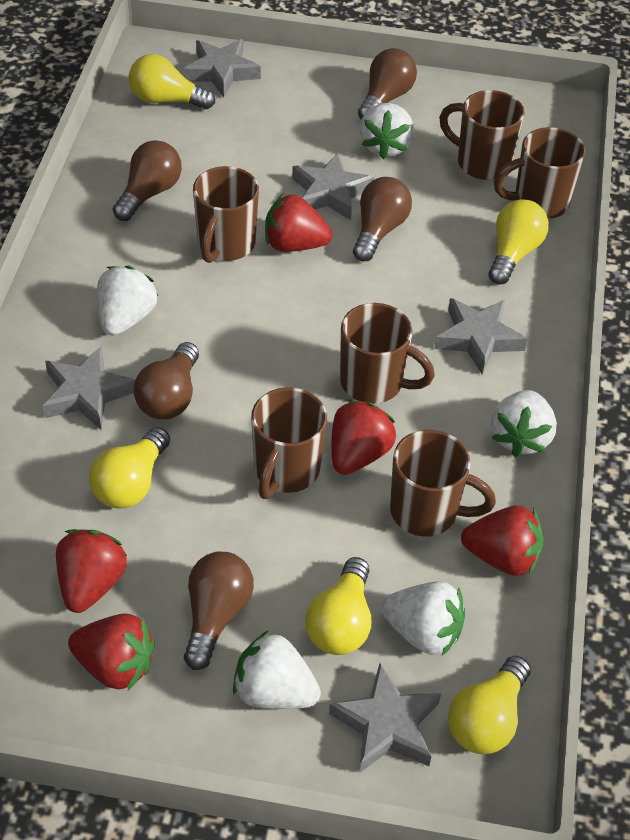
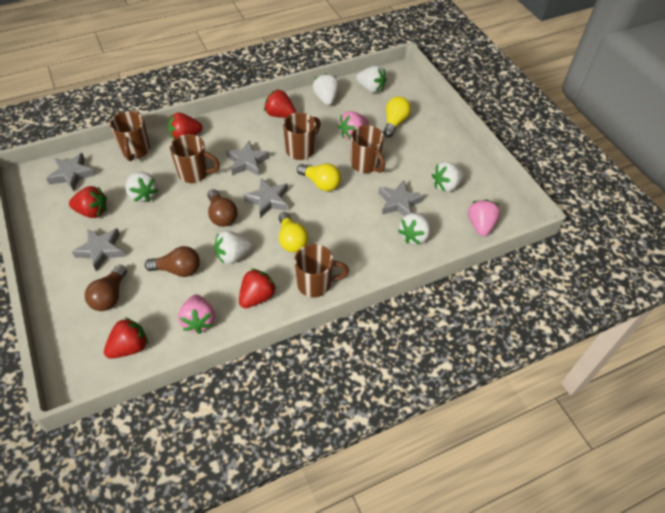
brown light bulb: [113,140,182,221] [134,342,199,419] [184,552,254,670] [353,177,412,262] [358,48,417,120] = 5 -> [85,265,127,311] [145,246,200,277] [208,189,238,227] = 3
brown mug: [193,166,259,263] [251,387,327,499] [340,303,435,404] [390,430,496,536] [439,90,525,180] [494,127,585,219] = 6 -> [110,111,150,161] [170,134,220,183] [283,113,321,160] [294,244,349,298] [351,125,385,173] = 5
pink strawberry: none = 0 -> [178,294,215,334] [338,111,369,140] [468,199,500,236] = 3
white strawberry: [97,266,158,336] [233,631,321,709] [359,103,414,159] [381,581,465,656] [491,390,557,457] = 5 -> [125,172,158,202] [215,231,254,264] [313,73,339,105] [356,66,386,93] [398,213,431,244] [432,162,466,192] = 6
yellow light bulb: [89,427,170,508] [129,54,215,109] [305,557,371,655] [448,656,531,754] [488,199,549,285] = 5 -> [279,212,308,252] [297,164,341,191] [383,96,411,137] = 3

